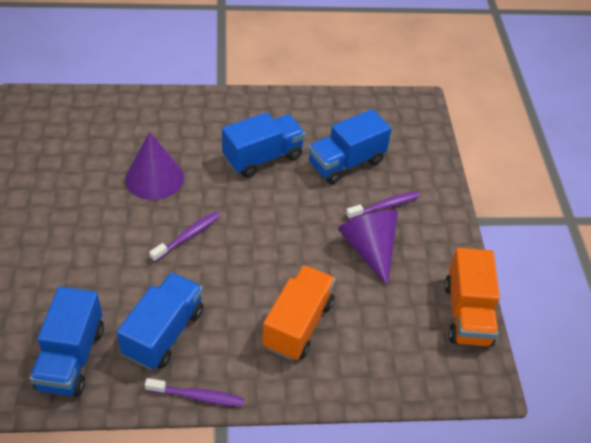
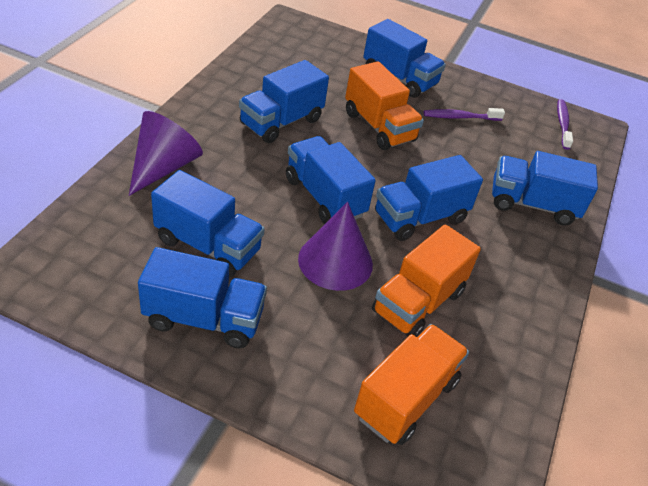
blue truck: [30,286,104,396] [117,272,204,370] [222,112,305,178] [308,109,392,184] = 4 -> [138,247,267,349] [151,170,265,277] [239,60,329,143] [286,136,376,224] [363,19,446,98] [375,155,483,241] [492,151,598,226] = 7
orange truck: [262,265,336,361] [445,248,500,347] = 2 -> [345,61,424,150] [354,324,469,445] [372,224,481,337] = 3
purple toothbrush: [145,378,244,407] [149,212,220,262] [346,191,420,220] = 3 -> [423,108,505,121] [557,99,573,150] = 2

